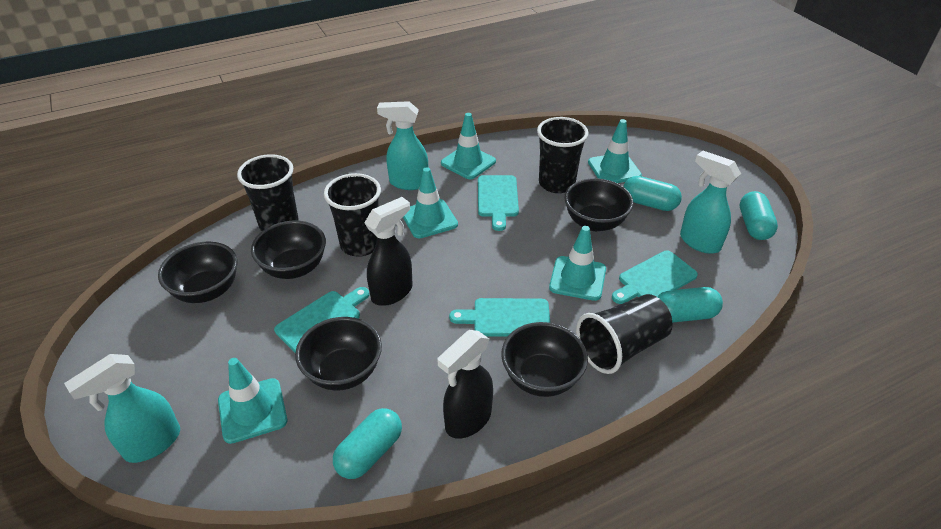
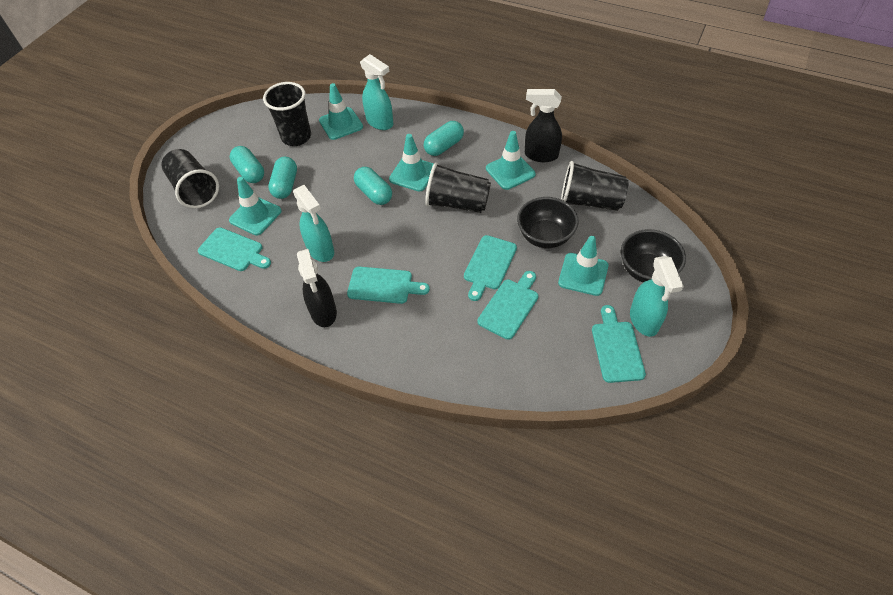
black bowl: [158,242,237,303] [251,220,326,279] [295,317,382,391] [501,322,588,397] [564,178,634,231] = 5 -> [517,197,579,248] [621,229,686,283] = 2
turquoise cutting board: [274,287,369,353] [449,298,550,337] [478,175,519,231] [612,251,698,304] = 4 -> [198,227,271,271] [347,267,430,304] [464,235,517,301] [477,271,538,340] [592,305,646,383] = 5

